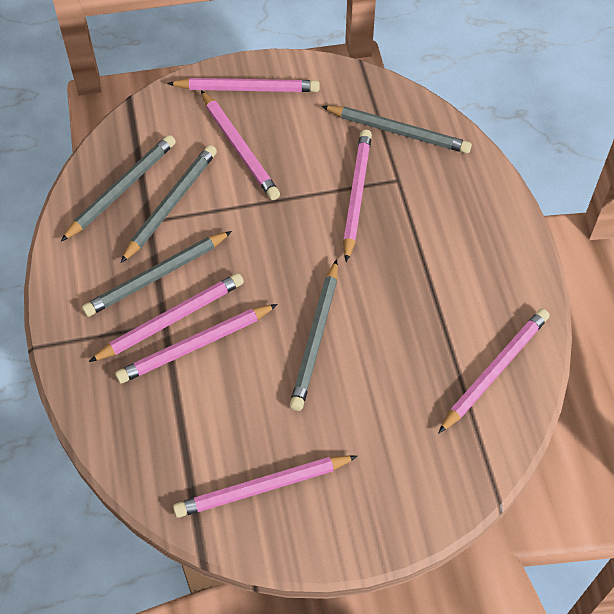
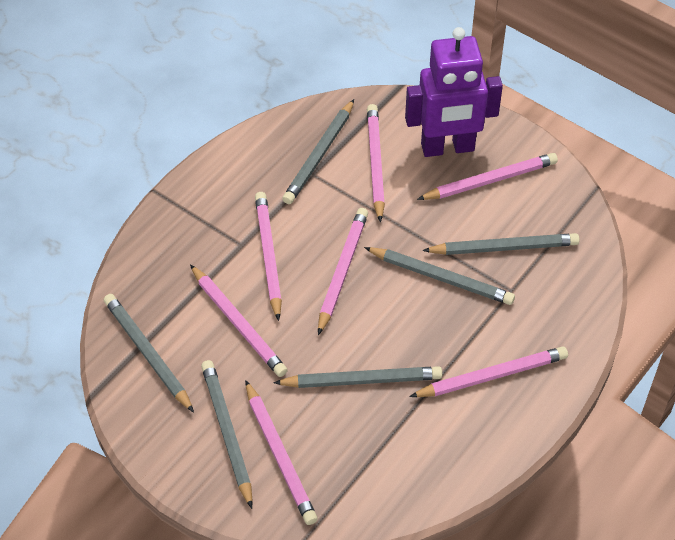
grey pencil: [60,135,176,242] [82,231,232,317] [121,145,217,263] [290,259,338,411] [322,106,472,154] = 5 -> [104,294,194,413] [201,360,253,509] [273,366,442,388] [282,99,354,204] [364,247,515,305] [422,233,580,255] = 6
purple robot: none = 0 -> [405,27,503,157] = 1

